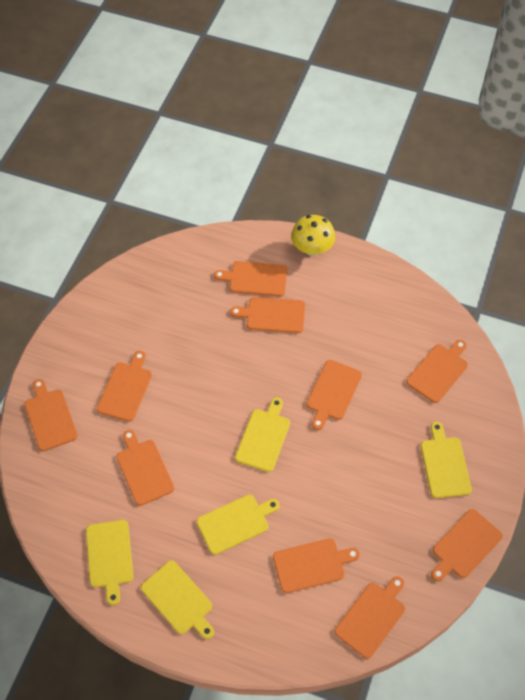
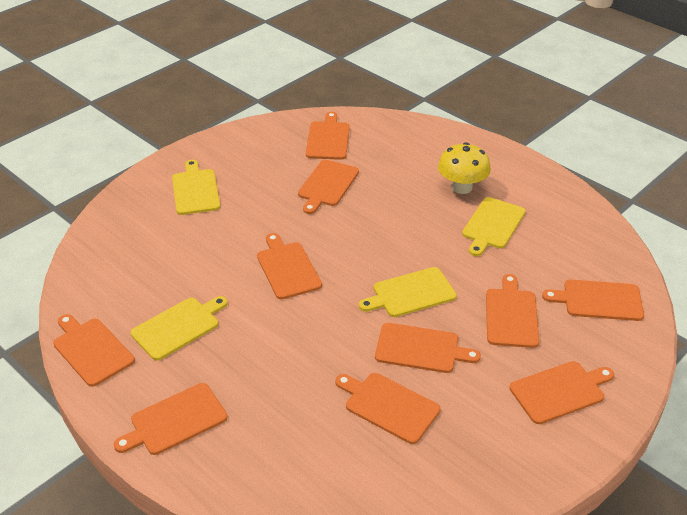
yellow cutting board: [86,520,133,605] [141,560,214,639] [197,494,280,555] [235,397,290,472] [421,422,472,498] = 5 -> [131,296,228,361] [172,160,220,215] [359,267,457,317] [462,197,525,256] = 4

